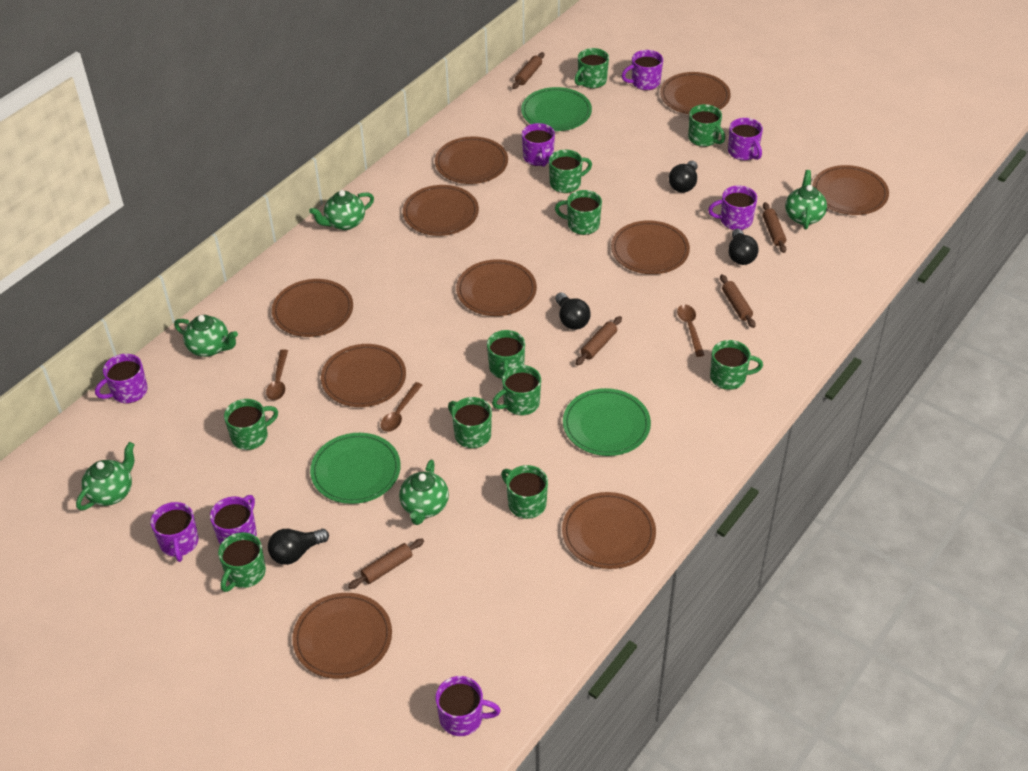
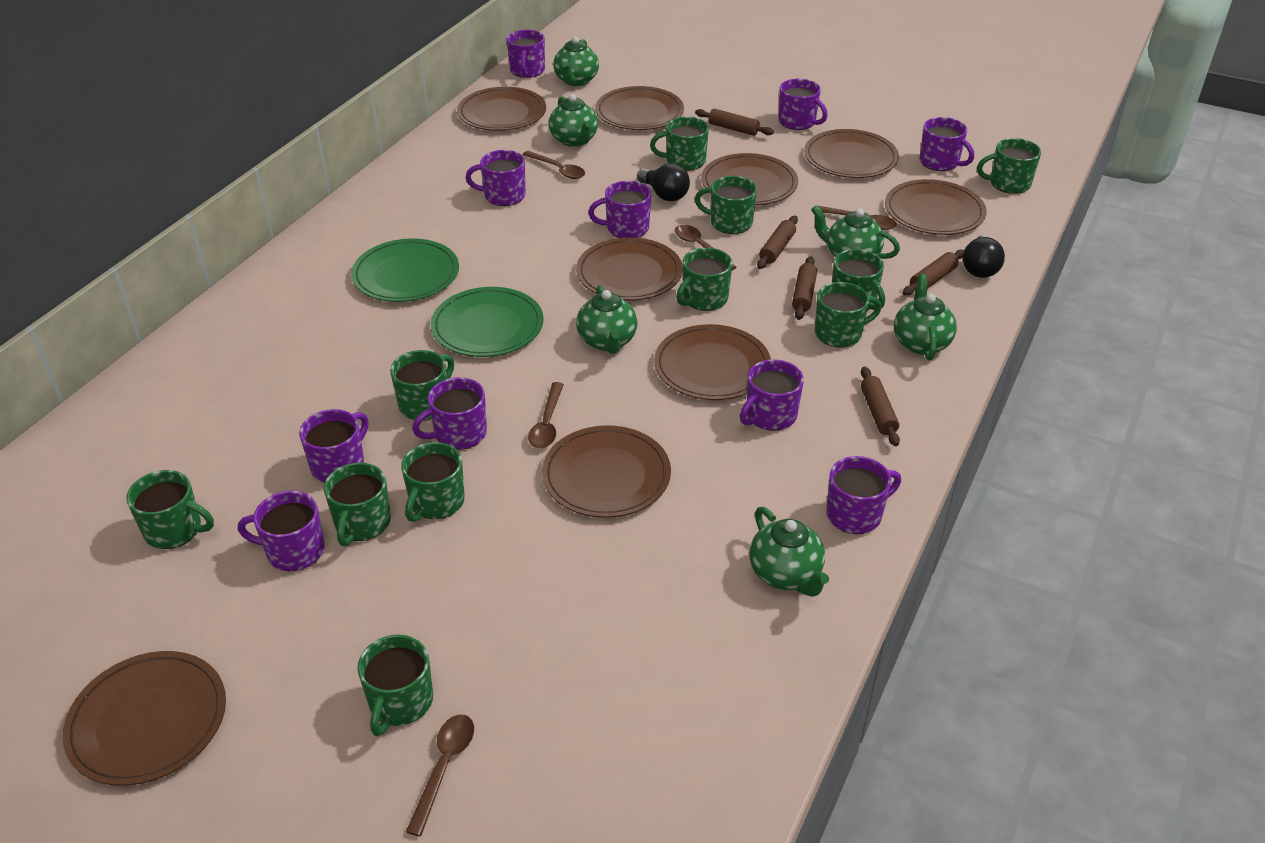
black light bulb: [268,529,329,565] [555,292,591,330] [669,161,697,193] [728,229,759,265] = 4 -> [637,163,690,201] [963,235,1005,278] = 2
brown plate: [272,279,353,337] [292,593,392,679] [321,344,406,407] [403,185,479,236] [435,137,508,184] [456,259,537,316] [562,492,656,569] [611,220,690,274] [660,72,731,114] [813,165,889,215] = 10 -> [62,651,226,786] [457,87,546,131] [542,425,671,518] [576,237,683,301] [595,86,684,130] [654,324,771,400] [701,153,798,205] [804,129,899,178] [885,179,986,235] = 9
brown spoon: [266,349,288,400] [381,382,422,432] [677,304,704,357] = 3 -> [406,715,474,836] [522,151,585,179] [528,382,564,448] [675,225,737,270] [818,206,897,230] = 5
green plate: [310,433,401,504] [521,87,592,131] [563,388,651,456] = 3 -> [351,238,459,302] [430,287,543,357] = 2
green teapot: [76,442,135,510] [174,315,238,357] [309,190,374,230] [399,460,449,525] [785,170,827,229] = 5 -> [549,94,598,147] [553,36,599,86] [576,285,638,354] [749,507,829,597] [811,205,900,259] [894,274,957,361] = 6
purple mug: [95,354,148,403] [151,502,199,562] [210,495,257,545] [436,676,501,736] [522,123,555,167] [622,50,663,90] [708,186,757,230] [728,118,763,161] = 8 -> [238,491,325,571] [299,409,369,483] [412,377,487,450] [466,150,526,206] [507,30,545,78] [588,181,651,238] [740,359,804,431] [778,79,828,130] [826,456,901,534] [919,117,974,171] = 10

